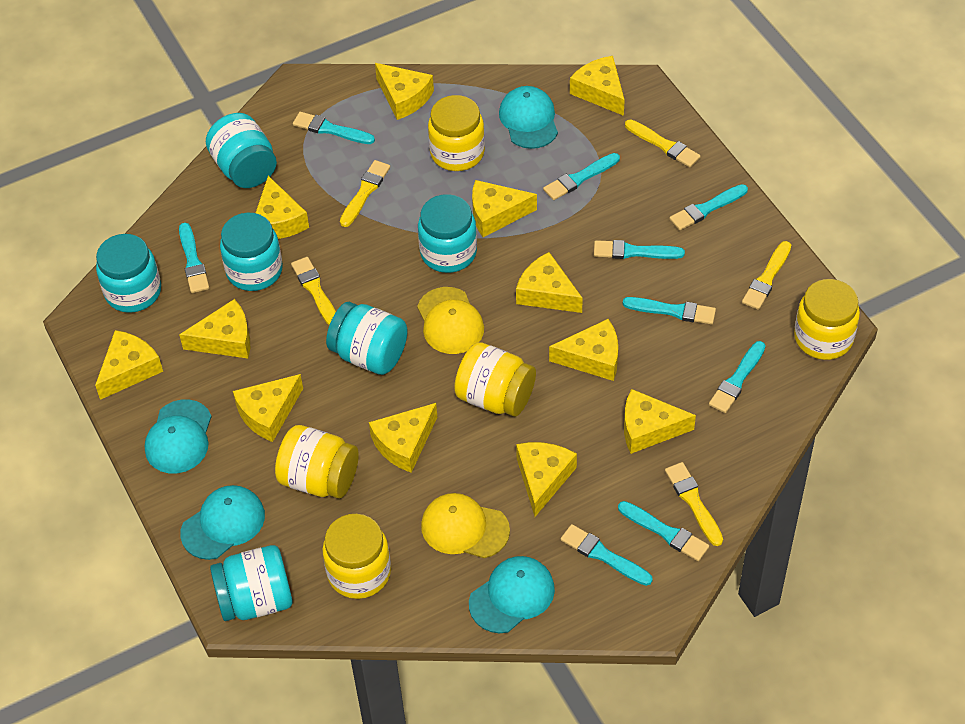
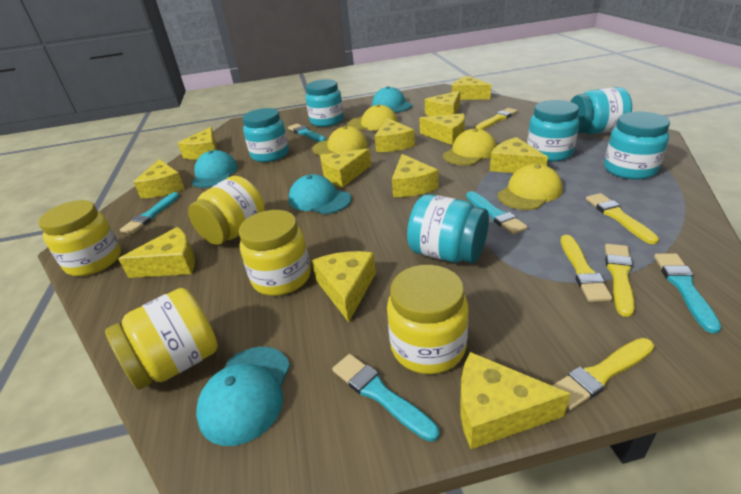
turquoise brush: [179,223,209,293] [293,112,375,144] [543,153,620,200] [561,524,653,586] [594,240,685,259] [618,501,709,561] [623,297,716,325] [669,184,748,230] [709,341,766,413] = 9 -> [120,192,179,234] [288,124,326,142] [332,354,439,442] [466,191,528,234] [654,253,721,333] = 5
yellow cap: [417,287,484,354] [421,493,510,558] = 2 -> [312,126,367,155] [347,105,398,131] [443,129,496,165] [498,164,562,210] = 4

